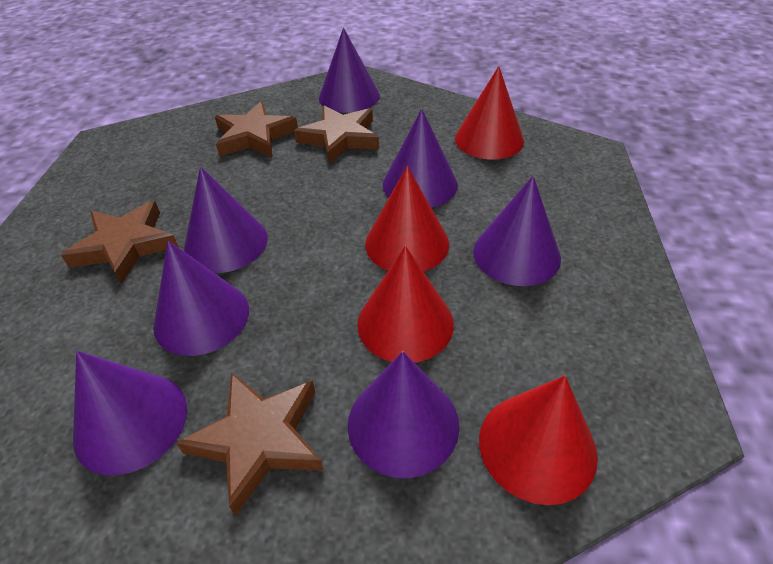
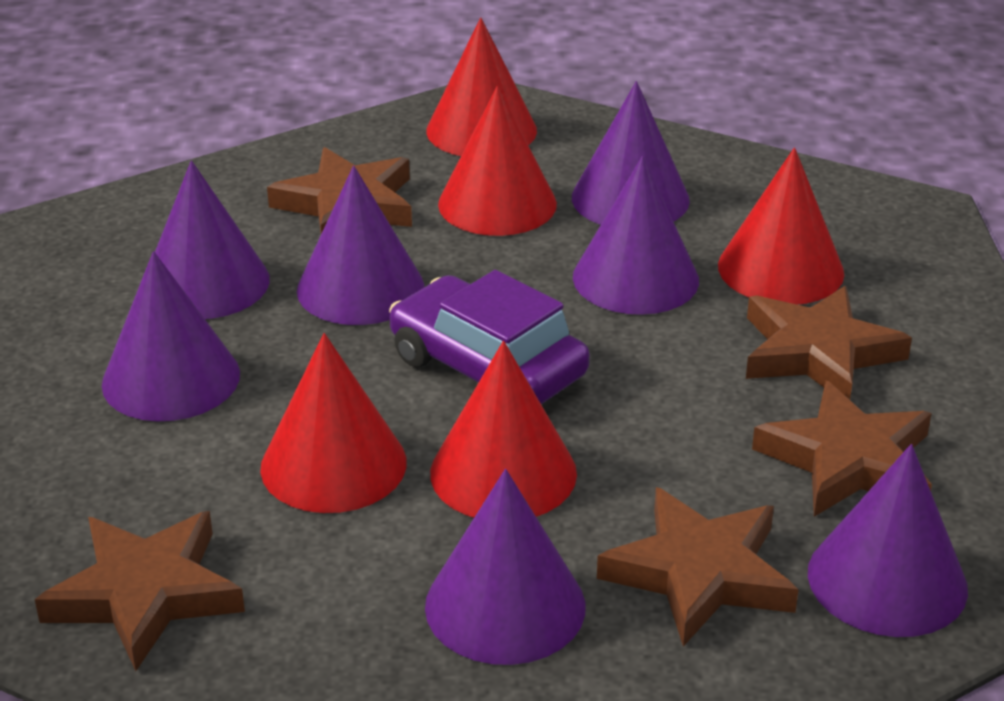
brown star: [61,200,179,284] [176,372,324,516] [215,102,298,157] [294,105,379,164] = 4 -> [35,511,245,671] [267,147,412,234] [597,487,799,646] [746,286,912,400] [752,381,932,517] = 5
purple car: none = 0 -> [389,270,590,404] = 1
red cone: [357,246,454,363] [365,166,449,272] [455,66,524,160] [479,376,598,505] = 4 -> [260,333,407,513] [426,17,537,156] [430,341,577,517] [438,86,557,236] [718,147,844,304] = 5

